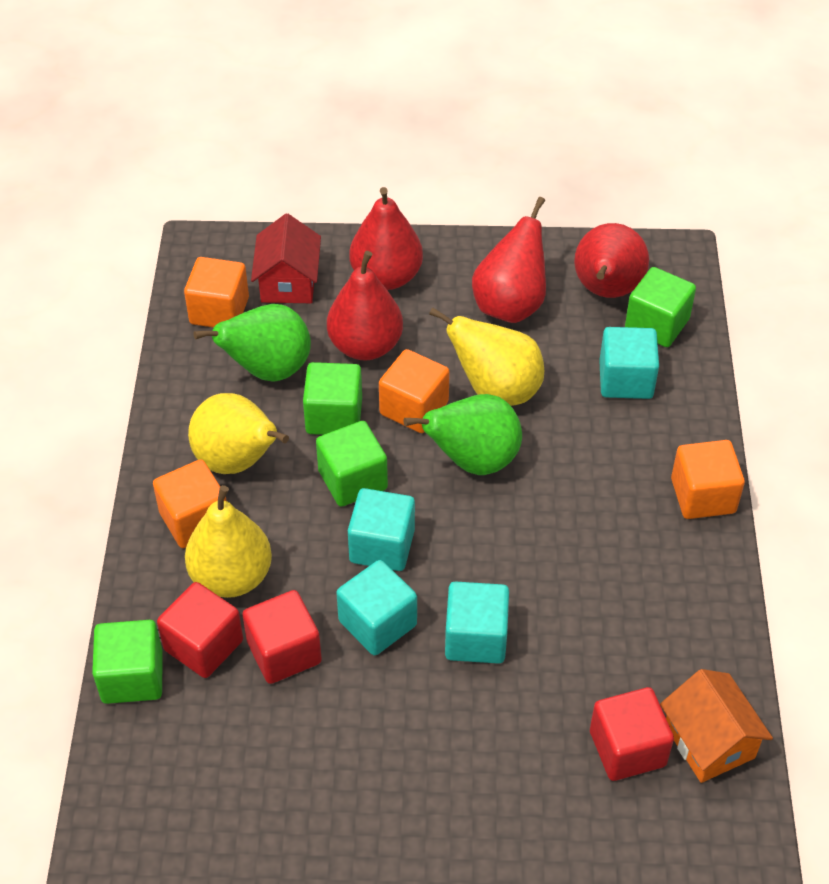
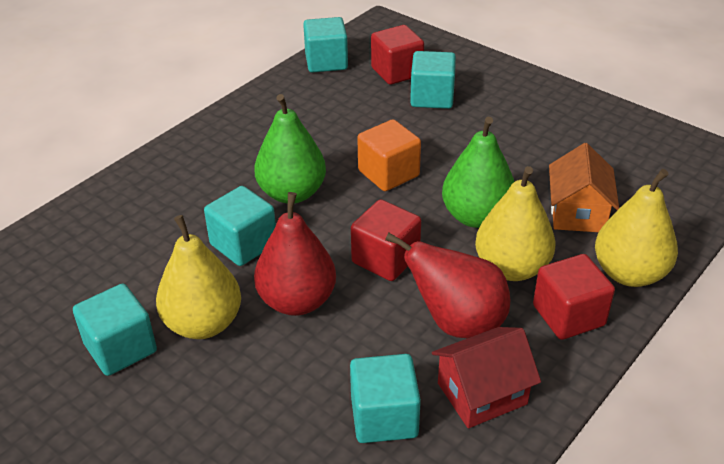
green cube: [92,620,163,704] [303,362,362,435] [316,421,388,507] [625,267,696,347] = 4 -> none = 0
orange cube: [153,459,227,548] [184,257,249,328] [379,349,450,433] [671,440,745,519] = 4 -> [358,119,421,191] = 1
red pear: [327,251,403,360] [349,187,423,290] [472,197,546,323] [574,223,649,298] = 4 -> [254,192,336,316] [385,232,510,338] = 2
turquoise cube: [336,560,417,655] [348,488,415,571] [445,581,509,664] [599,327,659,399] = 4 -> [73,284,157,376] [204,186,276,266] [303,17,348,73] [350,354,421,443] [410,51,456,109] = 5

